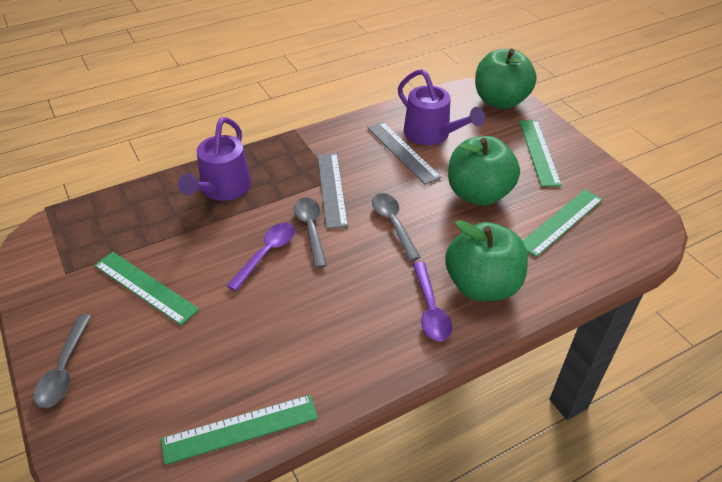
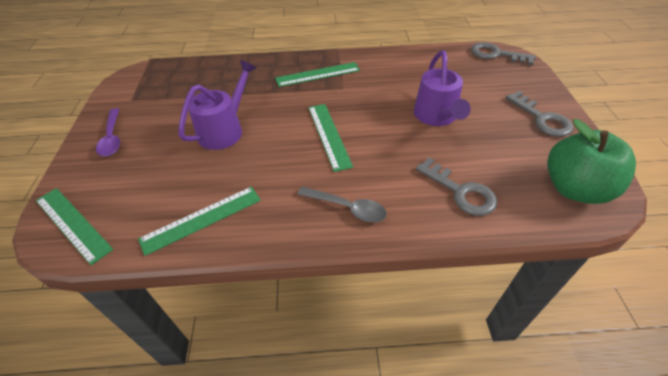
green apple: [445,220,528,301] [448,136,520,206] [475,49,537,109] = 3 -> [547,119,636,204] = 1
grey key: none = 0 -> [416,158,497,216] [471,42,536,65] [506,91,573,137] = 3
grey ruler: [317,153,348,229] [368,122,442,185] = 2 -> none = 0
grey spoon: [34,314,91,408] [294,197,327,268] [372,193,421,261] = 3 -> [297,186,387,222] = 1
purple spoon: [226,222,295,291] [413,262,452,341] = 2 -> [96,109,120,156] = 1

